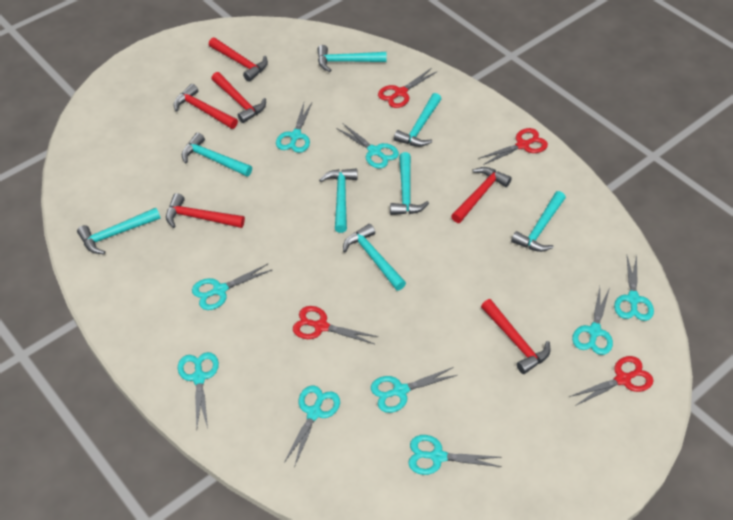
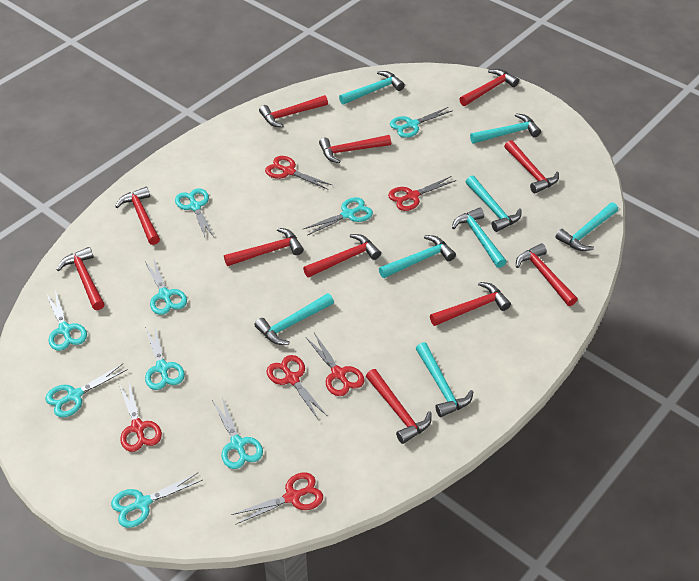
red hammer: [166,193,245,228] [174,84,238,129] [209,37,268,81] [211,72,266,123] [451,167,512,223] [481,299,550,374] = 6 -> [57,247,104,310] [115,187,160,245] [224,228,304,266] [259,95,328,127] [303,234,381,278] [319,135,391,163] [366,369,432,444] [430,282,511,326] [459,69,519,106] [504,140,559,194] [516,243,578,306] = 11
red scissors: [293,306,378,344] [378,69,436,108] [478,128,548,165] [569,356,654,406] = 4 -> [119,383,162,452] [231,473,323,525] [265,156,332,190] [267,355,327,419] [306,333,365,396] [388,176,456,211] = 6

